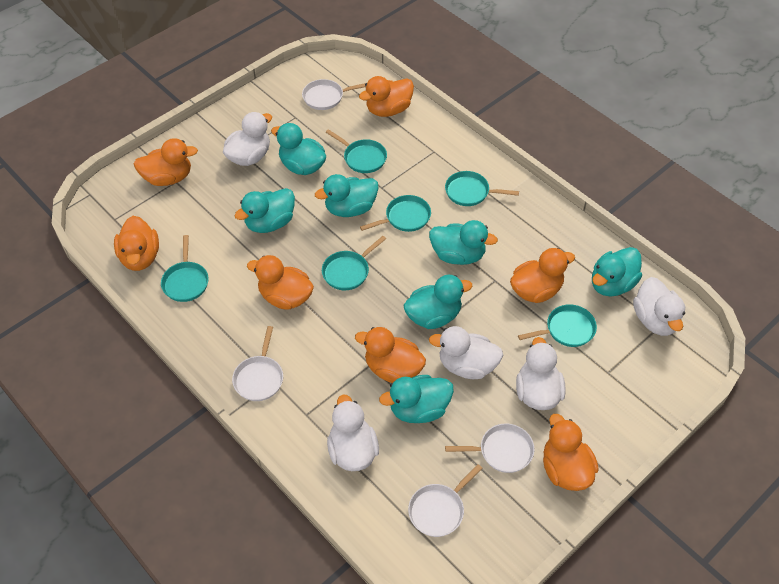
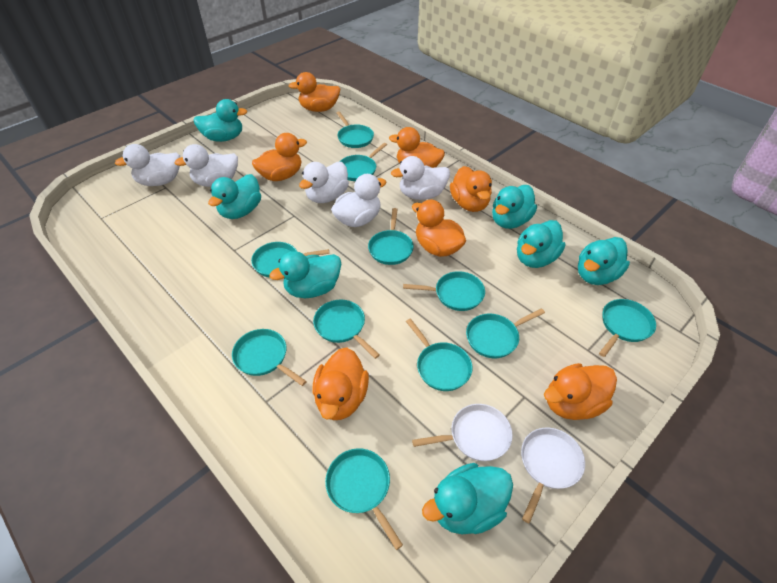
turquoise pan: [161,235,209,302] [322,236,386,290] [326,129,387,173] [360,195,431,232] [445,171,519,206] [518,304,597,347] = 6 -> [232,329,307,386] [251,242,329,278] [313,300,380,359] [325,448,403,550] [336,111,374,148] [340,143,387,181] [368,208,414,265] [403,271,485,311] [406,318,473,391] [466,308,545,358] [599,299,656,357] = 11
white pan: [232,326,283,401] [302,79,366,110] [408,464,483,537] [445,423,535,473] = 4 -> [412,404,513,461] [521,427,585,524] = 2

